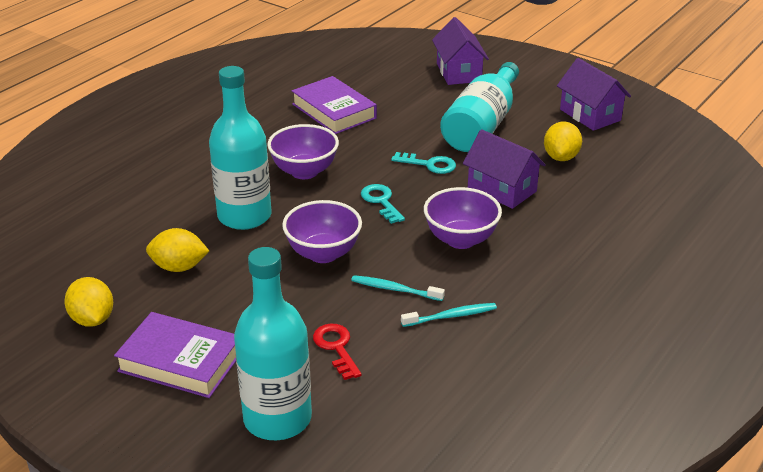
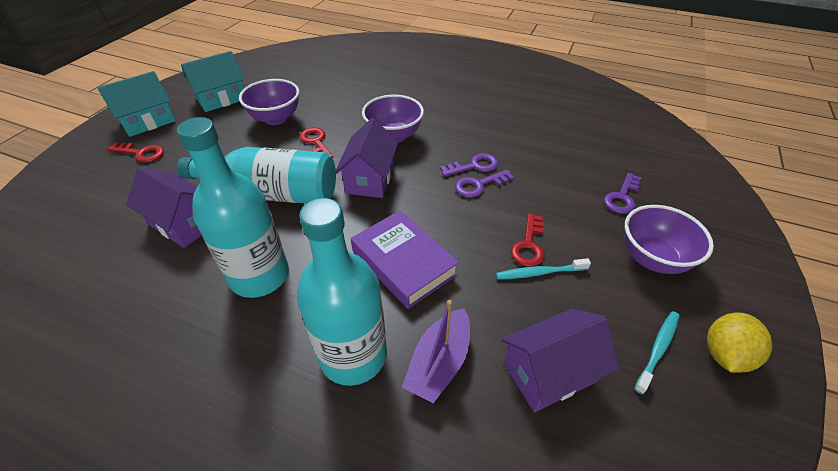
purple boat: none = 0 -> [402,300,470,403] = 1
purple book: [114,312,236,398] [292,76,377,134] = 2 -> [351,211,459,309] = 1
purple key: none = 0 -> [440,153,499,176] [455,170,514,197] [604,173,641,214] = 3
red key: [313,324,362,380] = 1 -> [107,142,164,163] [299,127,333,158] [511,213,545,267] = 3
turquoise house: none = 0 -> [97,71,176,137] [181,51,245,112] = 2
turquoise key: [361,184,405,224] [391,152,456,174] = 2 -> none = 0
yellow lemon: [64,277,113,327] [146,228,209,272] [544,122,582,161] = 3 -> [707,313,772,373] = 1

